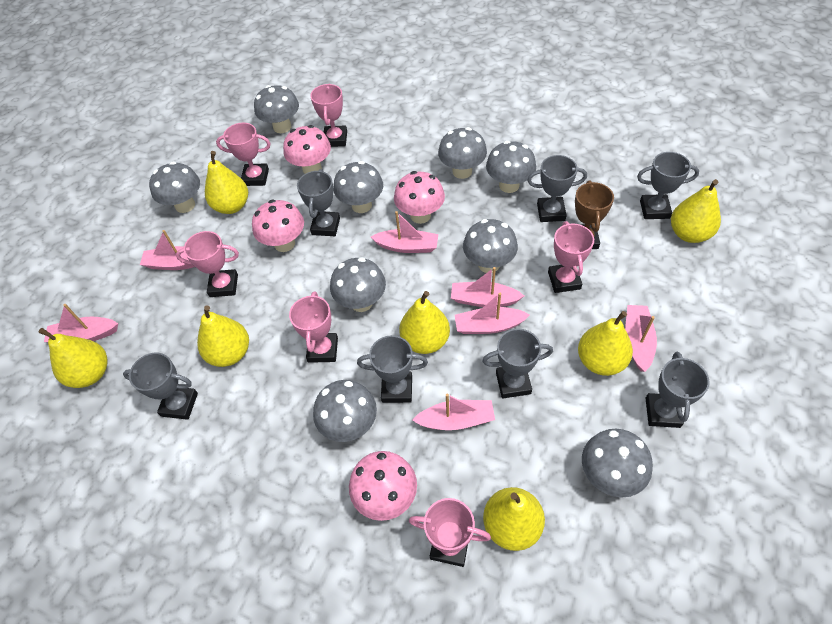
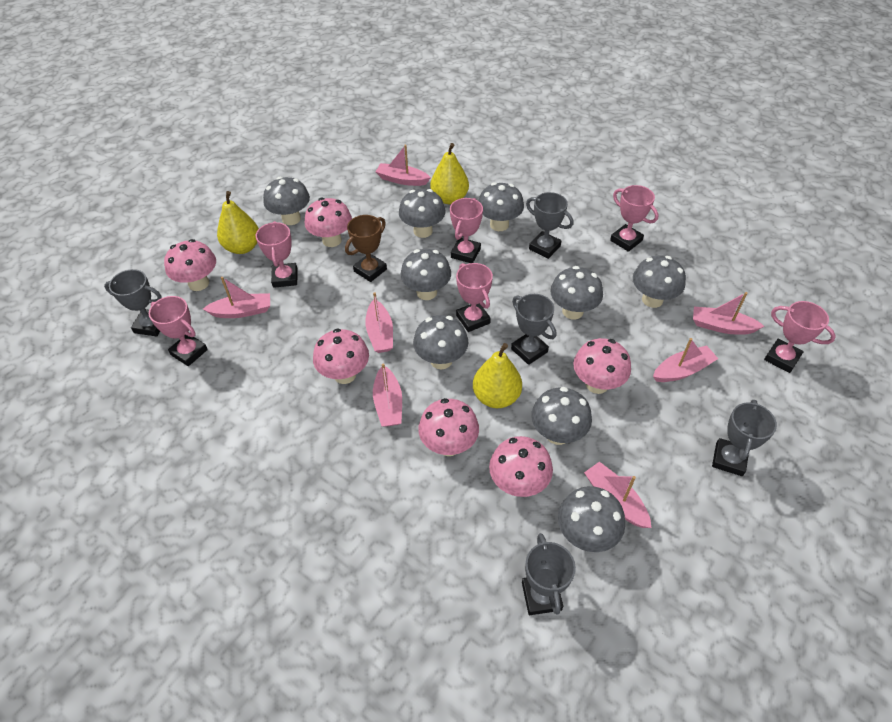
grey trophy: [123,353,198,420] [297,169,340,236] [357,335,428,403] [482,329,553,399] [527,155,587,222] [637,152,699,219] [646,352,710,428] = 7 -> [104,269,162,337] [511,294,556,365] [522,533,576,615] [526,192,574,259] [712,400,777,476] = 5
pink mushroom: [252,199,304,252] [283,125,331,174] [349,451,417,521] [394,171,445,224] = 4 -> [164,239,216,291] [305,198,352,247] [313,329,369,384] [418,398,479,456] [489,436,553,497] [573,338,631,394] = 6
yellow pear: [38,328,108,388] [197,306,249,367] [205,151,248,214] [399,291,450,354] [483,487,545,551] [578,311,633,376] [671,179,721,243] = 7 -> [217,191,259,254] [430,143,469,204] [473,343,522,408] = 3

